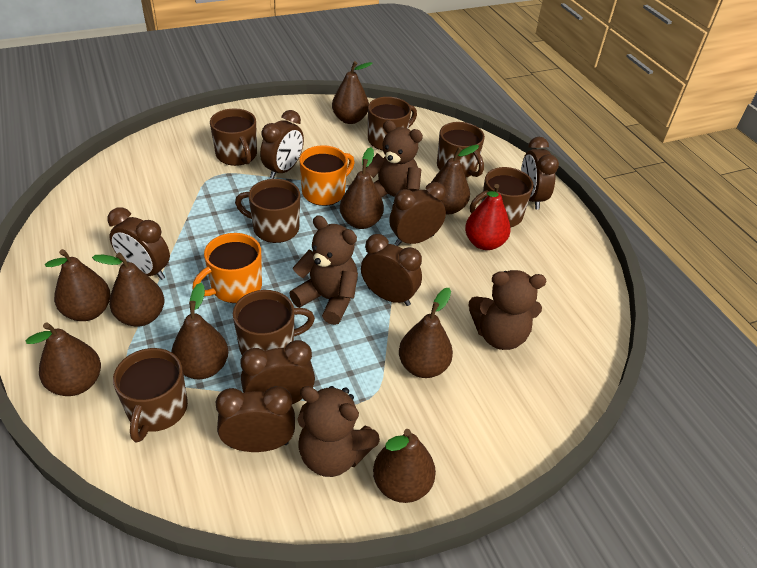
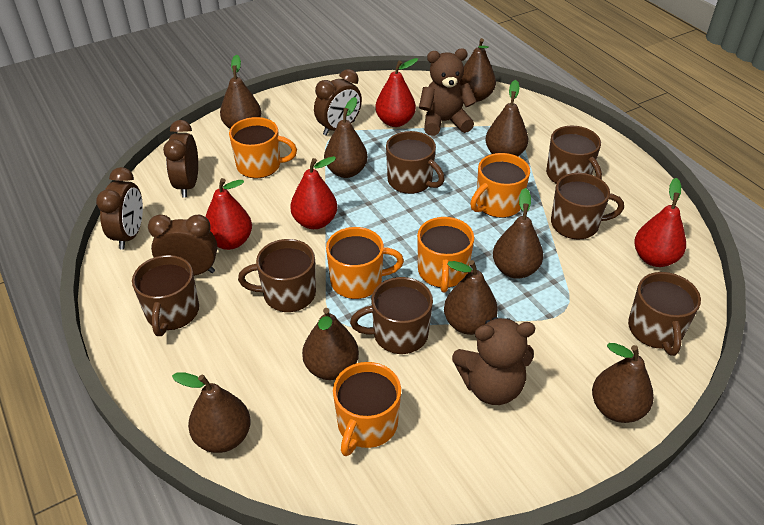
brown clock: [108,207,170,280] [215,386,295,452] [241,340,315,404] [260,110,304,179] [361,234,422,306] [389,182,446,246] [521,137,559,209] = 7 -> [96,167,143,250] [148,214,218,276] [163,120,198,197] [314,69,362,136] = 4
brown teddy bear: [289,215,358,325] [297,386,380,477] [366,120,423,209] [469,270,546,350] = 4 -> [419,49,477,136] [452,317,536,405] = 2
orange mug: [192,233,262,303] [299,145,355,206] = 2 -> [229,117,297,178] [326,227,404,299] [333,362,401,456] [417,217,474,292] [470,153,530,218] = 5
red pear: [465,184,511,250] = 1 -> [205,178,252,250] [290,156,337,229] [375,58,418,127] [634,178,686,267] = 4

